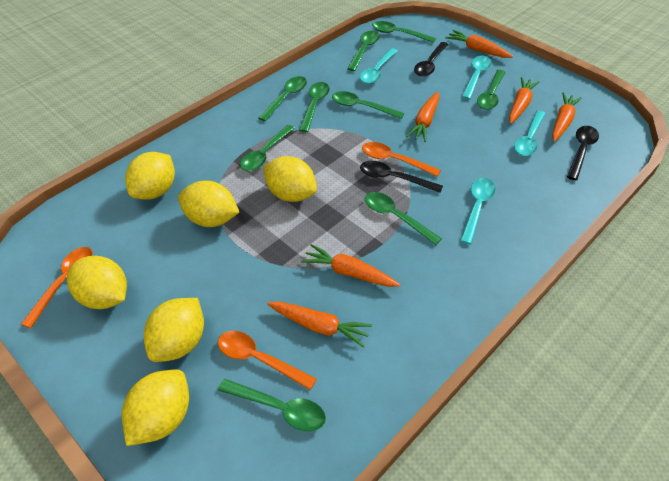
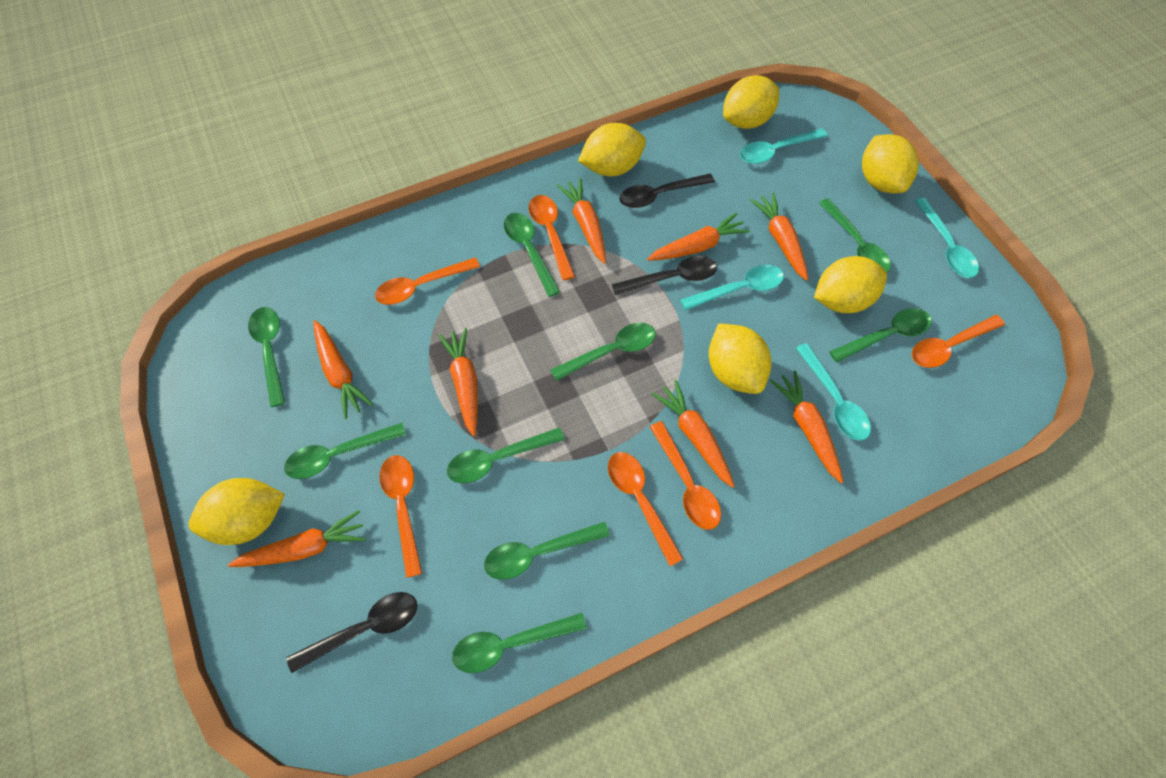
orange carrot: [267,301,372,348] [301,244,400,287] [406,92,440,142] [446,30,513,58] [509,77,539,124] [552,92,582,142] = 6 -> [228,510,366,567] [313,320,373,419] [438,328,478,436] [557,178,606,264] [647,212,750,261] [652,380,735,488] [750,193,808,281] [770,371,843,483] = 8
orange spoon: [21,247,93,328] [218,331,317,390] [362,142,441,177] = 3 -> [375,258,480,305] [380,455,422,578] [528,195,575,280] [608,452,683,566] [650,421,721,530] [912,315,1005,368] = 6

